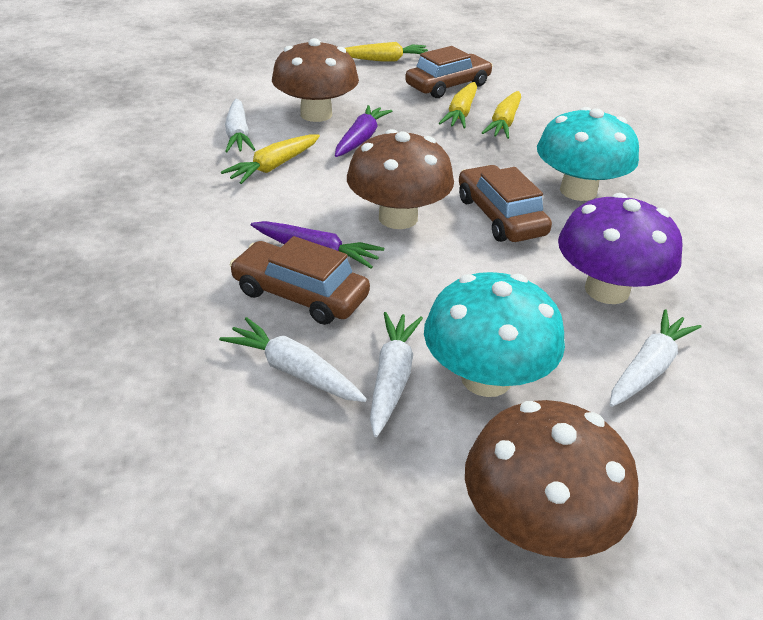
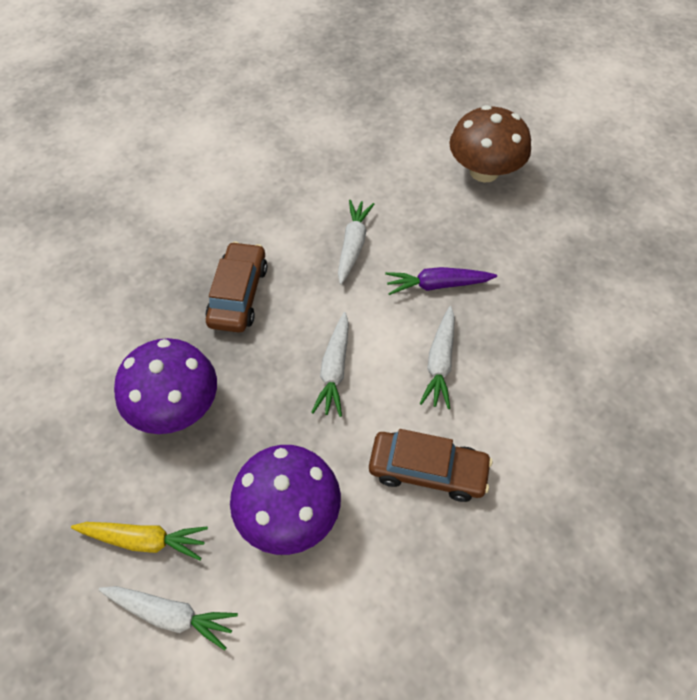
brown car: [230,236,370,325] [405,46,493,98] [459,165,552,242] = 3 -> [205,242,267,333] [369,429,492,502] = 2
brown mushroom: [272,38,359,122] [347,129,454,229] [465,400,639,558] = 3 -> [449,105,531,183] = 1
purple carrot: [251,221,384,269] [335,105,392,157] = 2 -> [385,267,497,295] = 1
purple mushroom: [558,193,683,304] = 1 -> [114,338,217,434] [230,445,341,555] = 2
turquoise mushroom: [424,272,565,397] [537,107,639,201] = 2 -> none = 0
yellow carrot: [221,134,320,184] [345,42,428,62] [439,82,477,128] [482,91,521,139] = 4 -> [71,522,208,560] = 1

